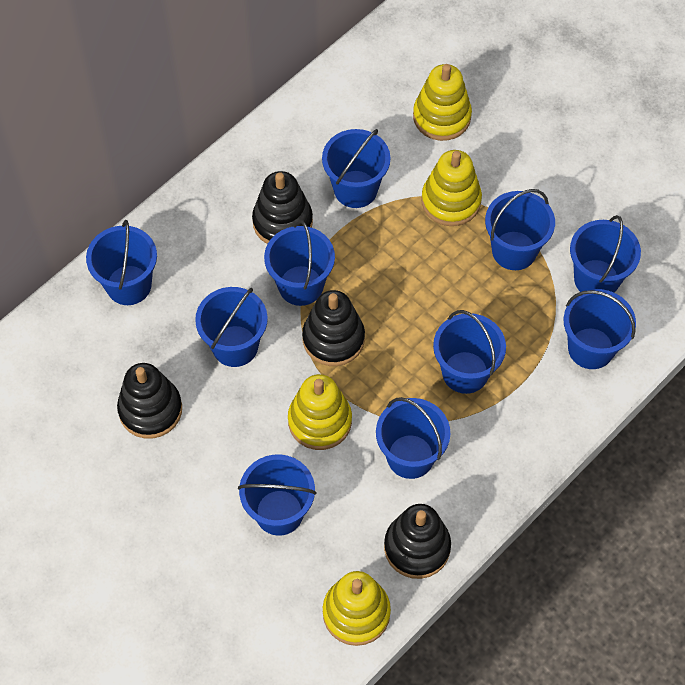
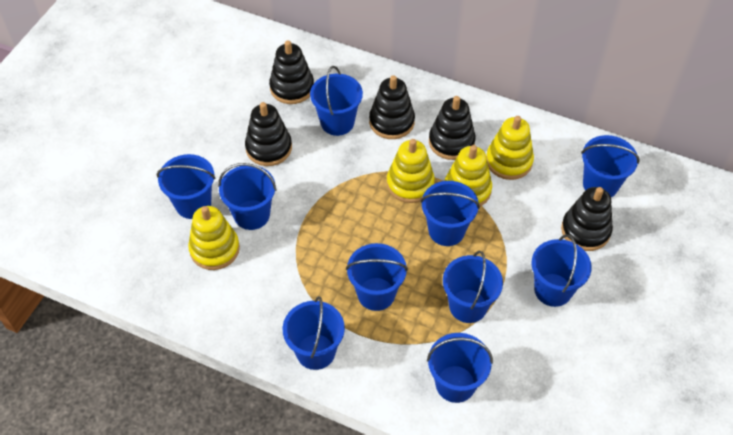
black stacking toy: [117,363,182,439] [252,171,313,244] [302,290,365,366] [384,504,451,579] = 4 -> [245,102,292,166] [269,40,314,104] [369,75,415,139] [429,96,476,160] [561,187,613,251] = 5

